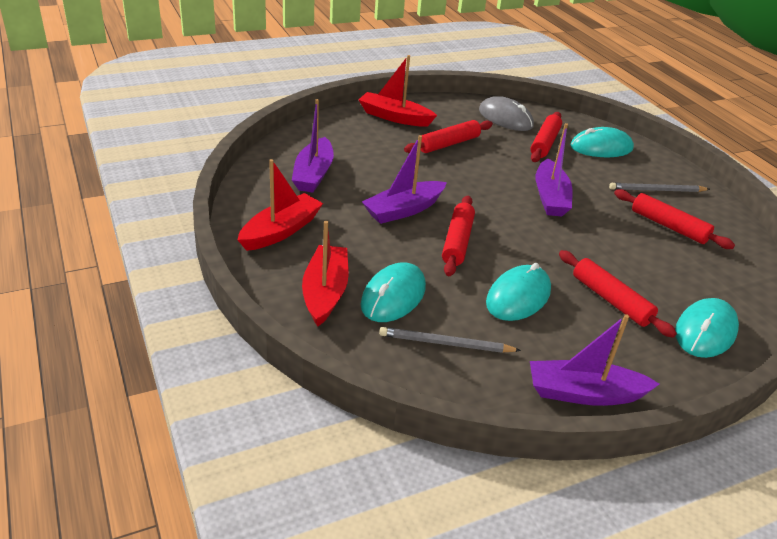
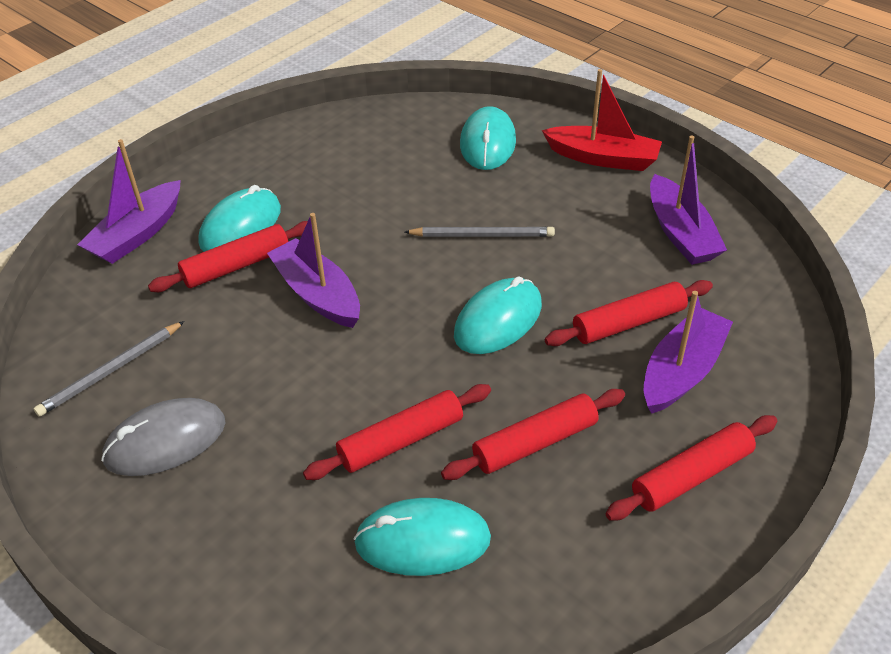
red boat: [238,159,323,251] [302,221,349,326] [358,55,437,127] = 3 -> [542,69,662,171] = 1

